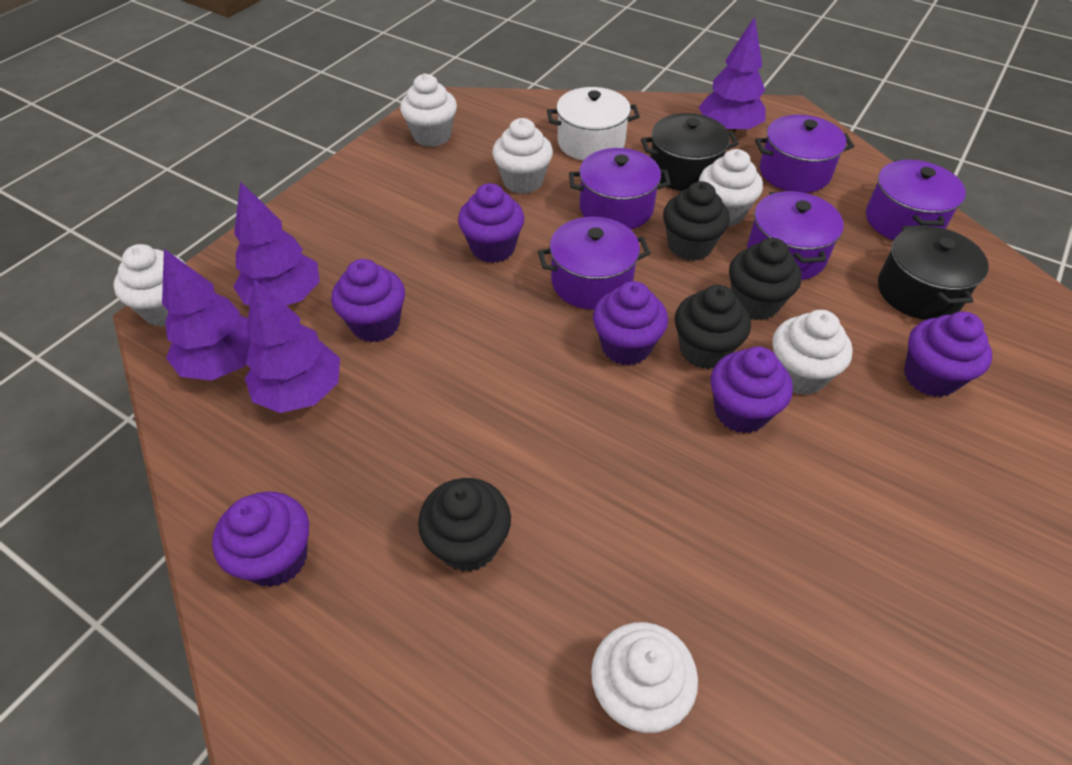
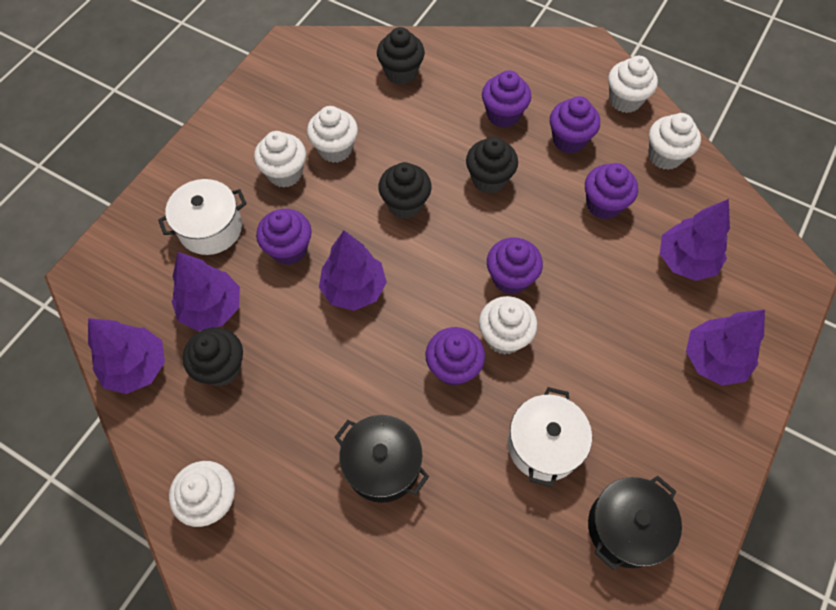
purple pot: [538,217,651,310] [569,148,671,230] [747,191,844,280] [755,115,854,193] [866,160,966,240] = 5 -> none = 0
purple tree: [162,249,251,380] [233,181,320,306] [245,279,340,413] [698,17,766,133] = 4 -> [88,318,165,394] [171,252,240,331] [319,230,387,311] [660,199,730,281] [686,310,765,386] = 5
white pot: [547,87,640,161] = 1 -> [158,179,247,255] [508,387,592,487] = 2

